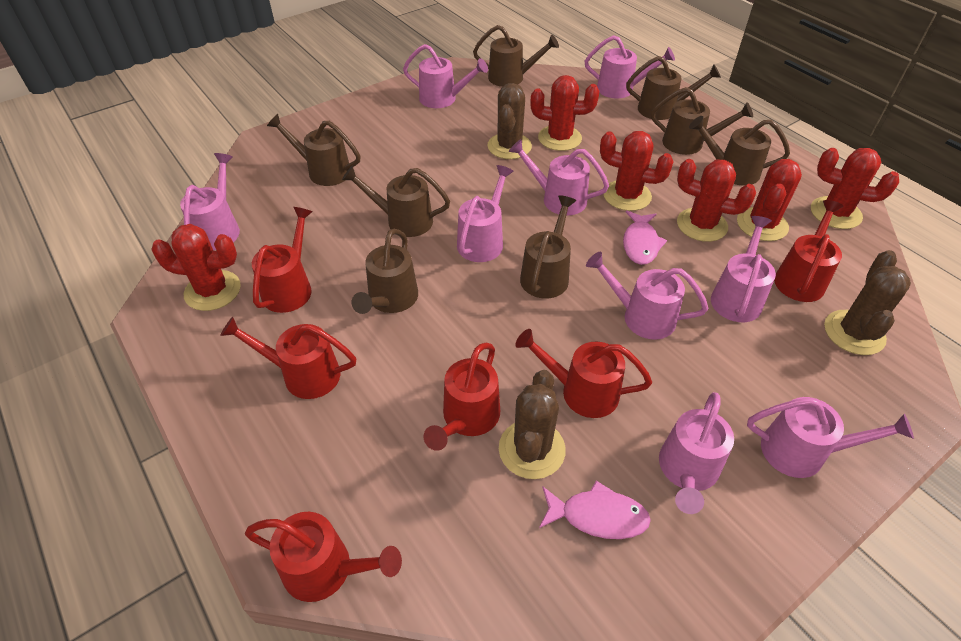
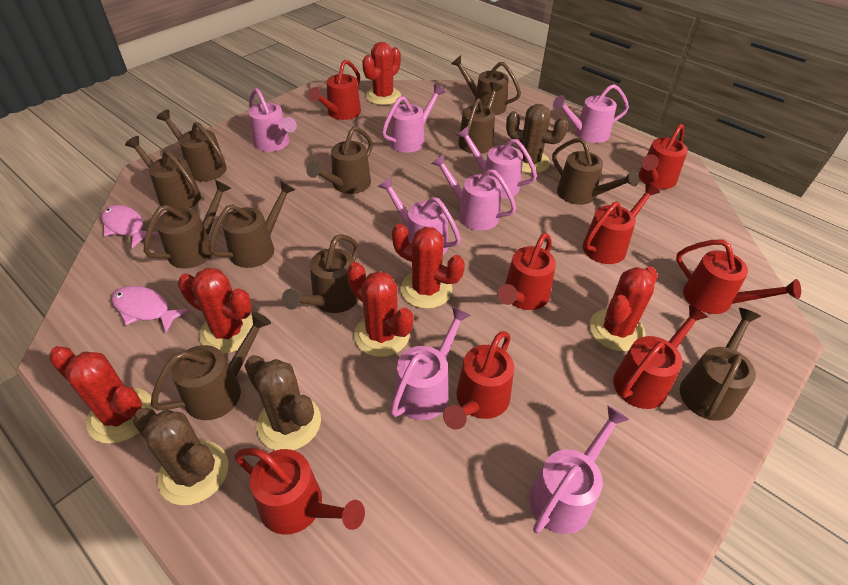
brown watering can: [267,114,360,186] [342,166,450,237] [352,229,418,314] [473,25,559,87] [520,195,576,299] [626,56,721,120] [651,87,753,155] [689,116,790,186] = 8 -> [125,136,201,209] [144,180,231,269] [151,312,271,420] [157,110,227,181] [209,181,296,268] [282,234,359,313] [306,127,373,194] [451,55,521,115] [458,82,502,154] [552,138,639,205] [680,308,761,421] = 11
pink watering can: [180,153,240,250] [403,44,488,108] [457,165,514,262] [509,139,609,215] [585,35,675,99] [586,252,708,339] [659,392,734,514] [711,216,776,322] [747,397,914,478] = 9 -> [248,88,297,152] [378,177,461,255] [382,84,445,153] [390,306,471,420] [431,154,516,231] [456,126,537,198] [529,405,630,534] [553,84,629,143] = 8
red watering can: [220,317,356,399] [245,512,402,602] [252,207,313,313] [423,343,500,451] [515,329,652,418] [774,200,843,302] = 6 -> [234,448,365,535] [308,60,361,120] [443,331,514,430] [497,233,556,310] [583,183,660,264] [613,305,708,409] [639,124,688,189] [676,240,801,314] = 8

